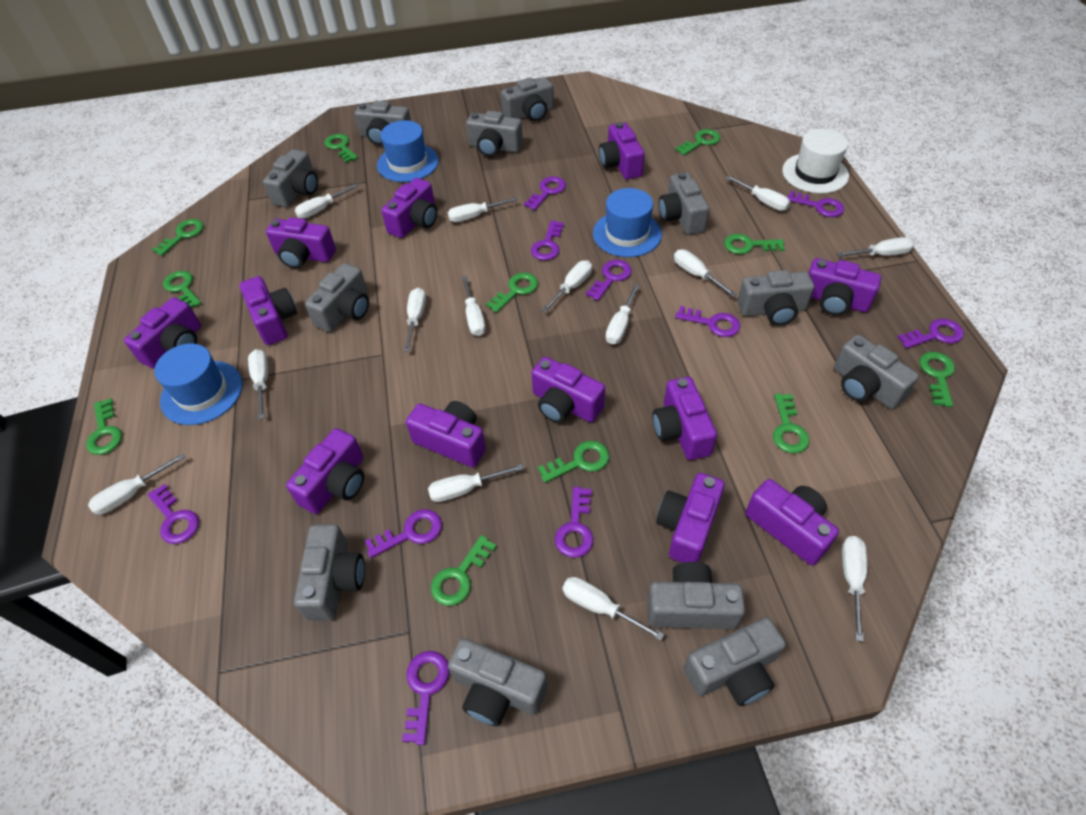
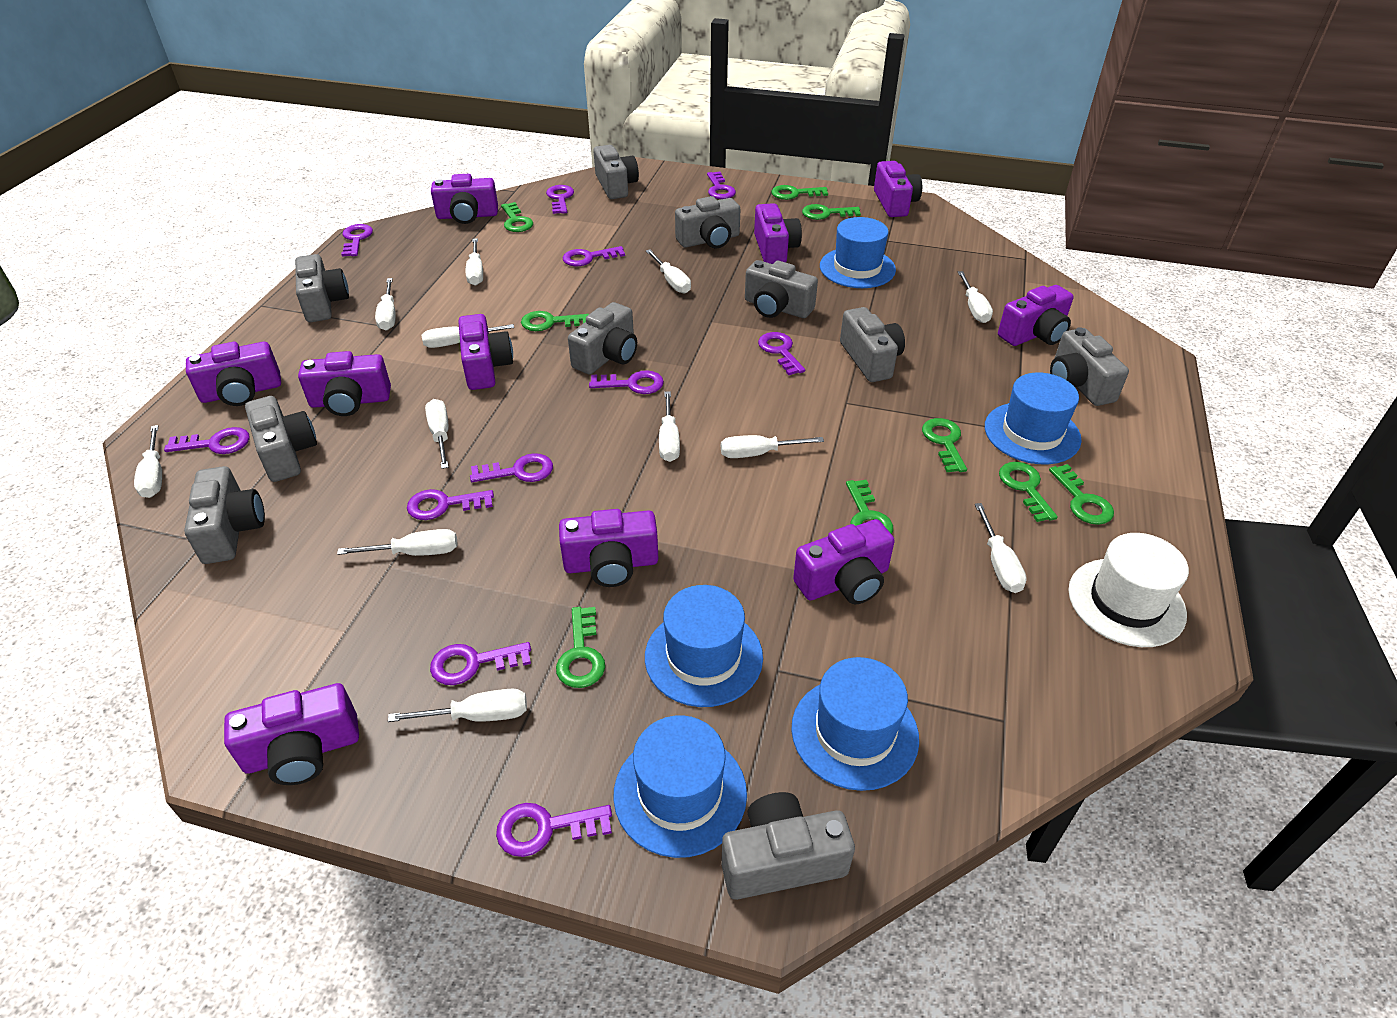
blue hat: [154,344,242,425] [377,120,439,182] [593,188,662,257] = 3 -> [613,715,747,858] [645,585,763,707] [791,657,919,791] [820,217,896,288] [985,372,1082,464] = 5
green key: [86,398,122,455] [152,219,204,256] [163,271,201,308] [325,134,358,163] [431,535,497,606] [486,273,538,313] [538,441,609,483] [675,129,720,155] [724,234,785,254] [773,393,810,453] [919,352,955,407] = 11 -> [501,202,533,232] [521,311,589,331] [556,607,605,688] [772,185,828,200] [802,204,861,220] [846,480,893,534] [922,418,967,472] [999,462,1058,522] [1049,464,1114,525] = 9
grey camera: [263,149,318,207] [294,524,365,621] [305,263,369,332] [355,101,411,145] [448,638,547,727] [466,111,523,157] [501,77,554,121] [647,562,745,629] [659,172,709,235] [684,617,786,706] [738,270,814,326] [834,335,919,409] = 12 -> [184,466,265,564] [245,396,317,482] [295,254,349,322] [568,302,637,374] [593,145,639,199] [675,196,740,248] [721,792,855,900] [745,260,818,318] [840,307,905,382] [1050,327,1129,406] = 10
purple camera: [124,297,201,369] [240,276,297,345] [266,217,336,269] [286,428,364,514] [381,178,437,238] [406,401,486,467] [531,357,605,423] [599,122,645,180] [652,377,717,460] [656,473,725,563] [746,479,839,565] [809,258,881,316] = 12 -> [186,342,281,406] [224,683,359,785] [298,351,391,416] [431,174,498,224] [458,314,513,390] [559,509,658,587] [754,203,802,264] [793,519,895,604] [874,161,922,217] [998,285,1074,346] = 10
purple key: [147,484,199,544] [365,509,442,558] [402,651,450,745] [524,177,566,210] [531,220,564,260] [555,487,593,558] [586,260,632,301] [675,306,740,337] [787,191,844,217] [898,319,964,348] = 10 -> [164,427,250,454] [341,224,373,257] [407,489,494,520] [430,642,531,685] [470,453,553,482] [496,803,612,857] [546,185,574,214] [563,246,625,266] [589,370,664,394] [707,172,736,199] [758,332,805,375] = 11
white screwdriver: [88,453,185,515] [248,349,268,419] [294,183,360,219] [404,288,426,352] [428,464,524,502] [448,197,518,222] [462,276,486,336] [541,260,592,312] [562,577,664,640] [606,284,639,345] [674,249,737,297] [726,175,790,211] [837,237,914,257] [842,536,867,642] = 14 -> [134,425,162,498] [337,529,457,556] [375,278,396,331] [388,689,527,722] [422,324,514,348] [425,399,449,469] [465,238,483,286] [646,249,691,293] [659,391,680,462] [721,435,824,458] [958,271,993,323] [975,503,1027,593] = 12

